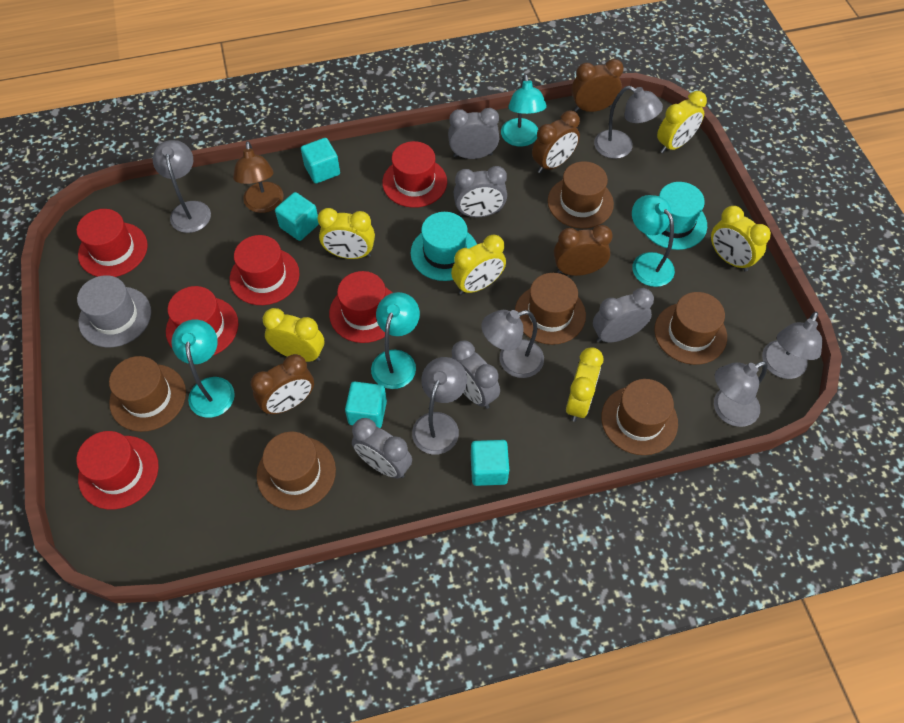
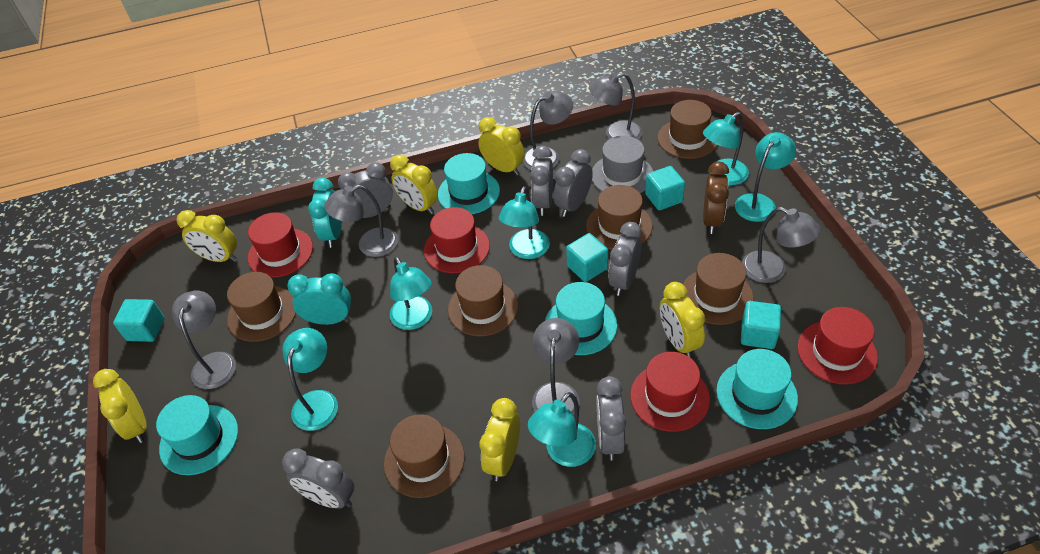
brown clock: [251,354,314,415] [532,111,580,173] [554,225,613,276] [571,59,624,112] = 4 -> [703,162,729,234] = 1
brown lamp: [233,141,284,213] = 1 -> none = 0
grey clock: [352,418,412,478] [448,108,499,159] [451,340,500,409] [453,166,507,217] [593,288,654,343] = 5 -> [282,449,354,509] [338,162,393,218] [530,146,553,216] [553,149,593,217] [597,376,626,461] [608,222,642,296] = 6
red hat: [77,209,148,277] [77,431,159,510] [166,286,238,355] [230,235,300,305] [329,271,392,343] [382,141,447,208] = 6 -> [248,212,313,278] [424,207,490,273] [630,352,710,432] [797,307,878,385] = 4
turquoise clock: none = 0 -> [287,273,351,325] [308,178,342,248] = 2
turquoise hat: [410,212,477,281] [645,182,707,250] = 2 -> [156,395,238,475] [438,153,500,214] [545,282,617,355] [716,349,798,429] = 4
turquoise lamp: [172,320,235,418] [371,292,420,389] [501,74,547,147] [632,195,675,287] = 4 -> [282,328,338,431] [390,257,432,330] [499,186,550,259] [528,392,596,467] [703,112,749,185] [735,132,796,222] = 6

